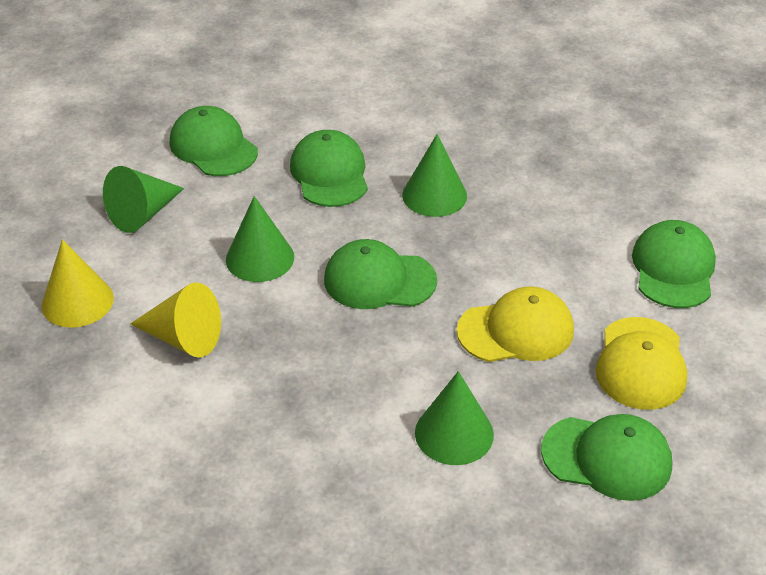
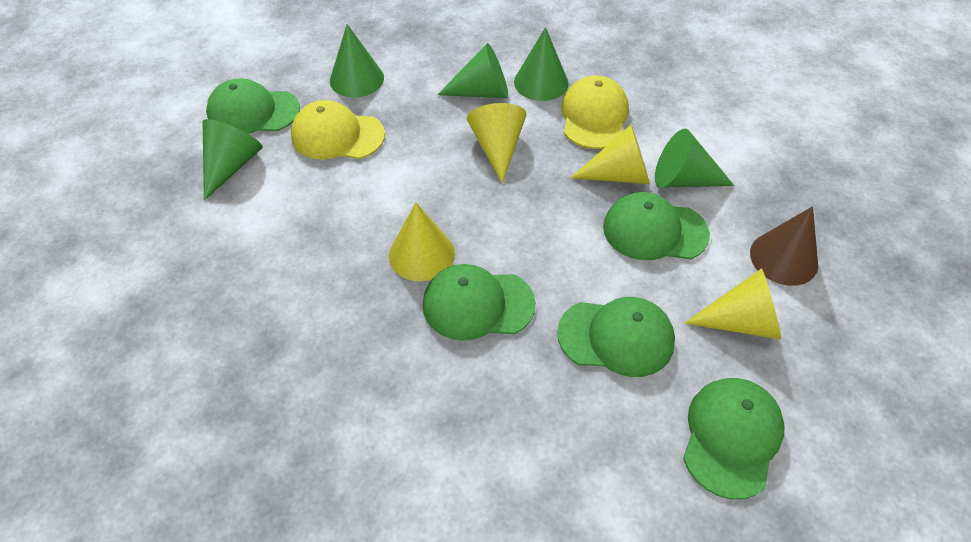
brown cone: none = 0 -> [750,206,818,286] = 1
green cone: [103,166,184,233] [226,196,294,282] [402,134,467,217] [415,371,494,465] = 4 -> [202,119,263,200] [330,24,384,97] [438,43,508,98] [514,27,568,101] [655,129,734,188] = 5
yellow cone: [42,239,114,328] [130,283,221,358] = 2 -> [389,202,455,281] [467,103,526,184] [570,125,650,184] [684,268,781,340] = 4

